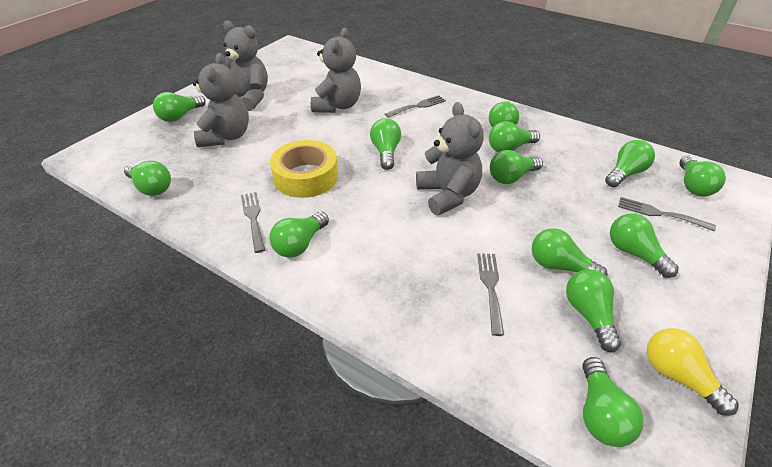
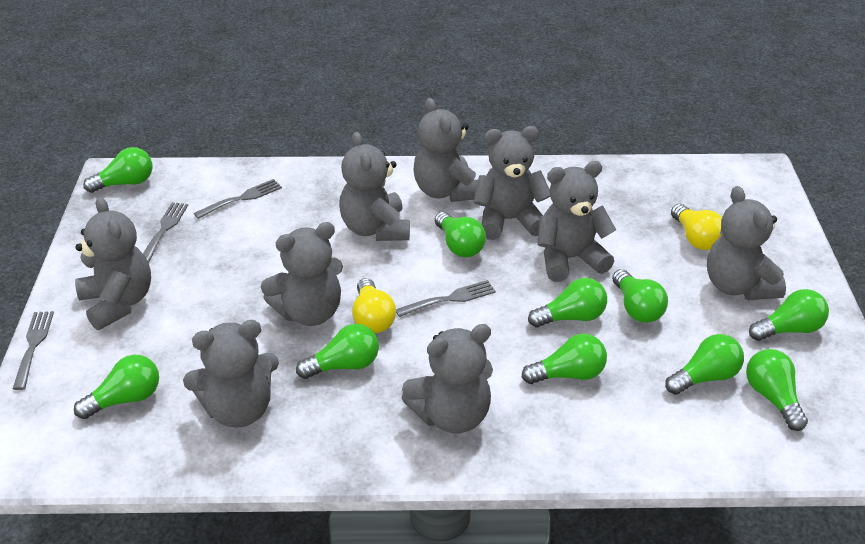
green light bulb: [124,161,171,196] [153,92,206,122] [269,212,329,258] [370,118,401,170] [489,101,519,128] [489,121,540,152] [490,150,543,184] [532,228,608,276] [566,269,621,352] [582,357,643,447] [605,140,655,187] [610,213,679,278] [679,156,726,197] = 13 -> [74,355,159,419] [83,147,153,193] [296,324,379,379] [435,212,486,257] [522,334,607,384] [528,278,607,327] [612,269,668,323] [665,334,744,395] [746,349,808,431] [749,289,829,341] = 10
grey teddy bear: [193,53,249,147] [223,20,268,111] [311,28,361,113] [416,102,484,215] = 4 -> [75,197,151,330] [183,320,279,428] [261,222,343,326] [339,132,410,241] [402,324,493,433] [414,98,478,202] [474,126,550,240] [537,161,616,282] [707,186,786,300] = 9
yellow light bulb: [647,328,739,416] = 1 -> [352,278,396,333] [671,204,722,250] = 2
yellow tape: [270,140,338,198] = 1 -> none = 0

